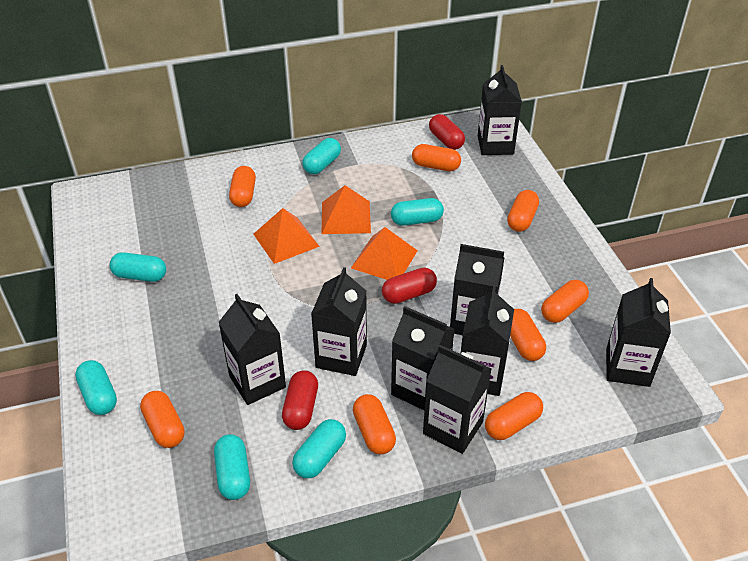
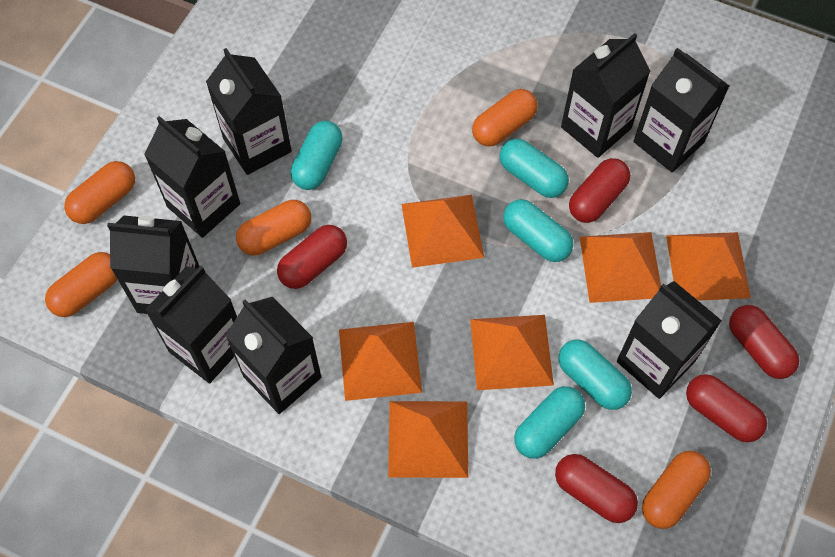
orange capsule: [140,391,185,448] [229,166,256,207] [353,394,396,455] [412,144,461,171] [485,392,543,440] [507,190,539,232] [510,309,546,361] [541,280,589,323] = 8 -> [45,252,118,317] [64,161,135,224] [236,200,311,256] [472,89,538,147] [642,451,711,529] = 5
orange pyramid: [253,208,320,264] [322,185,371,234] [351,227,418,280] = 3 -> [339,322,422,401] [388,401,468,478] [401,195,484,268] [470,315,554,390] [580,232,661,303] [666,232,751,301] = 6
red capsule: [282,370,318,430] [382,268,437,304] [429,114,465,150] = 3 -> [277,225,347,289] [555,454,638,523] [569,158,630,223] [686,374,767,442] [729,305,799,379] = 5
turquoise capsule: [75,360,117,415] [110,252,166,282] [214,434,250,500] [292,419,346,478] [302,138,341,174] [391,198,444,226] = 6 -> [291,121,343,190] [499,139,569,198] [503,199,573,262] [514,386,585,459] [558,339,632,410] = 5

